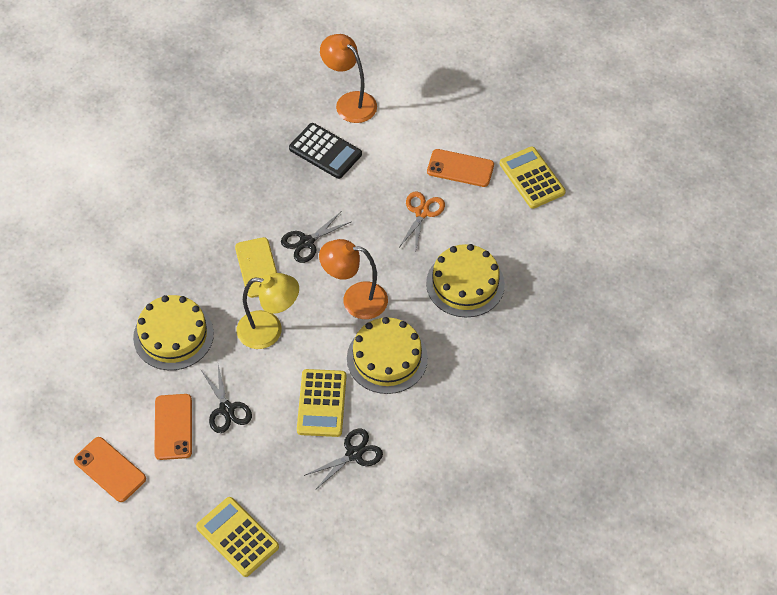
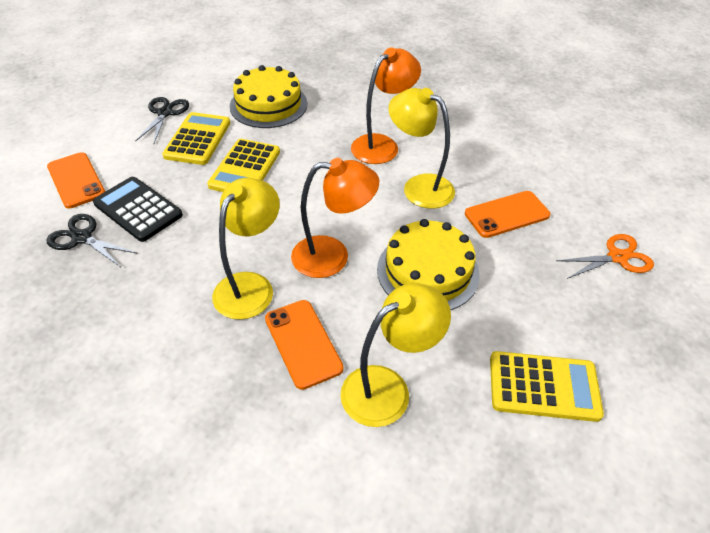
black scissors: [201,365,252,433] [281,212,352,263] [304,429,383,490] = 3 -> [47,214,138,267] [135,97,189,143] = 2
yellow cake: [133,295,214,370] [347,317,428,394] [426,244,505,317] = 3 -> [230,65,308,128] [377,219,479,310] = 2
yellow lamp: [236,273,299,349] = 1 -> [212,178,280,320] [340,283,451,427] [388,88,455,209] = 3
yellow phone: [235,237,277,298] = 1 -> none = 0

